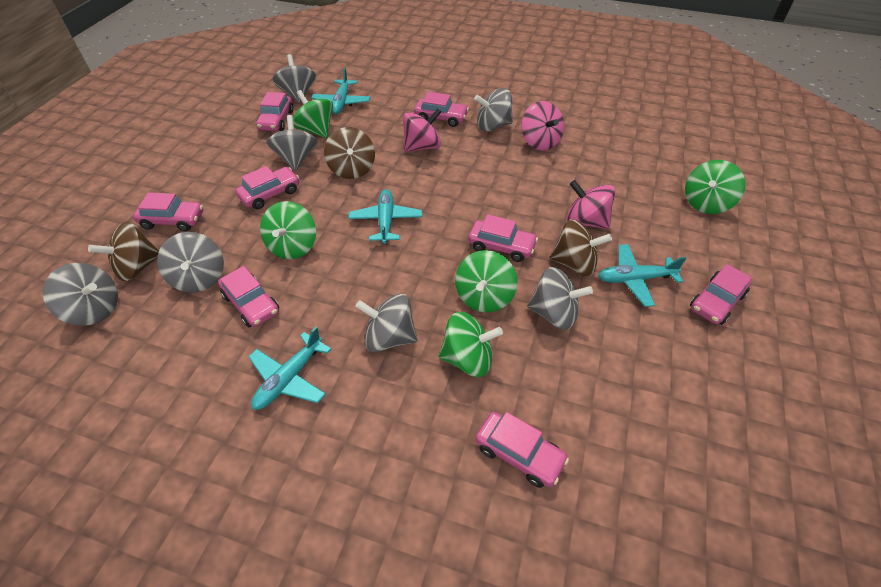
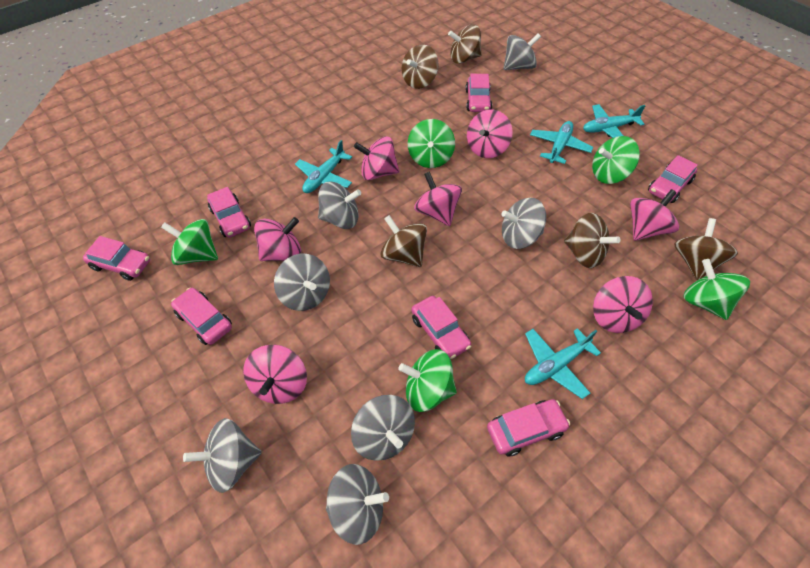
brown spinning top: [88,221,159,281] [324,127,375,179] [550,219,612,276] = 3 -> [380,215,427,267] [402,44,439,89] [448,24,482,64] [564,213,621,268] [674,218,738,280] = 5
pink car: [133,192,203,231] [218,266,279,327] [235,166,299,209] [256,92,294,131] [414,92,469,127] [468,214,538,262] [475,412,569,488] [690,264,752,325] = 8 -> [83,236,150,281] [171,288,232,345] [207,187,251,237] [412,296,471,360] [465,74,492,112] [487,399,570,457] [648,155,697,203] = 7
pink spinning top: [403,108,441,152] [521,101,564,151] [567,180,615,229] = 3 -> [243,345,307,404] [254,217,301,261] [354,136,399,180] [414,171,462,226] [467,110,513,158] [593,276,653,333] [630,189,679,241] = 7

